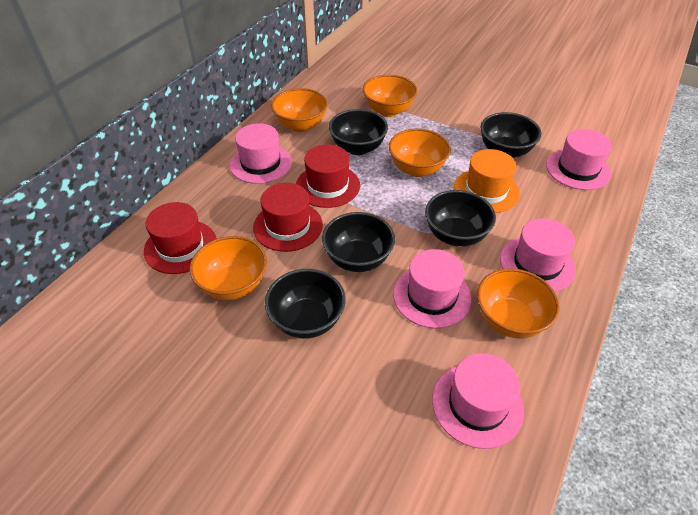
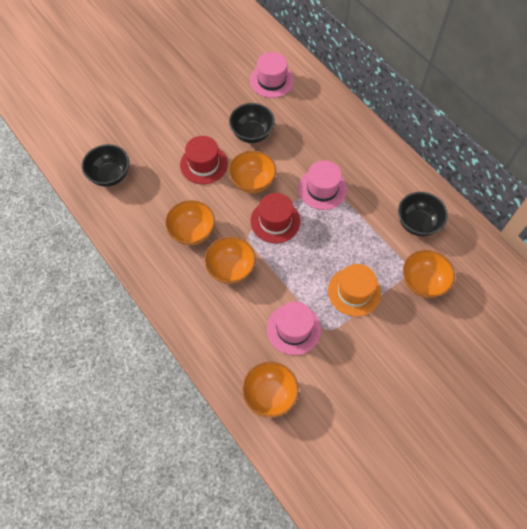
black bowl: [265,269,346,339] [322,212,395,272] [329,109,388,155] [425,190,496,247] [480,112,542,158] = 5 -> [82,144,129,187] [229,103,275,143] [398,192,448,236] = 3
pink hat: [230,123,292,184] [393,249,471,328] [432,353,524,449] [500,218,576,292] [546,129,612,190] = 5 -> [250,52,294,98] [267,302,321,355] [298,160,347,210] = 3
red hat: [144,202,217,274] [253,183,323,252] [296,145,360,208] = 3 -> [180,136,228,184] [250,193,301,243] = 2

